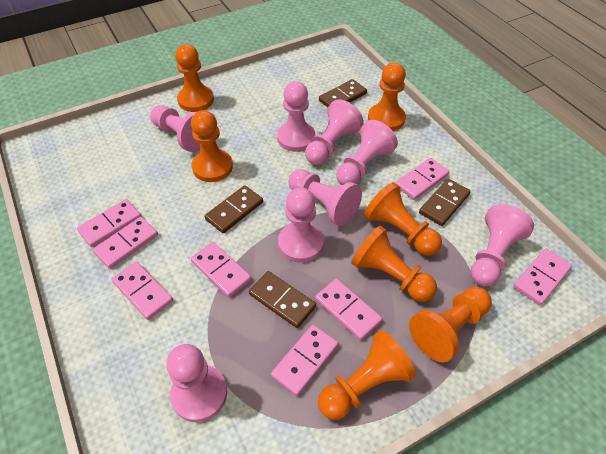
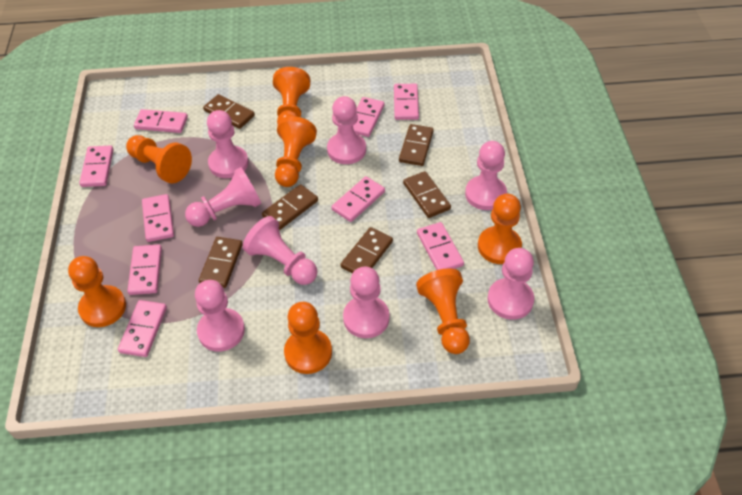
brown domino: [204,185,263,233] [249,271,316,328] [319,79,367,107] [419,179,471,226] = 4 -> [199,237,243,288] [203,94,255,129] [262,184,318,230] [340,227,393,274] [399,124,434,166] [403,171,451,218] = 6
pink domino: [77,199,142,248] [93,217,158,269] [111,261,173,320] [191,242,252,298] [271,325,338,396] [315,279,382,341] [396,158,449,200] [513,249,572,305] = 8 -> [79,145,114,187] [118,300,167,357] [127,244,162,295] [134,109,188,133] [142,194,174,242] [332,176,385,222] [353,97,384,137] [394,84,419,120] [417,222,464,270] = 9

